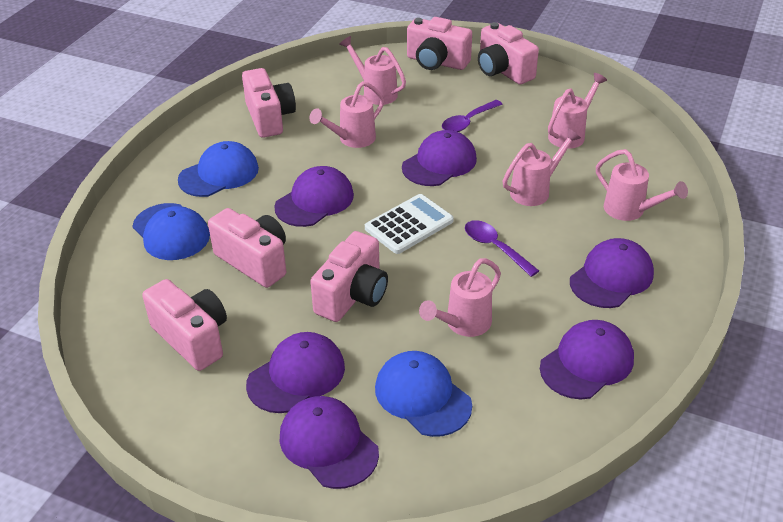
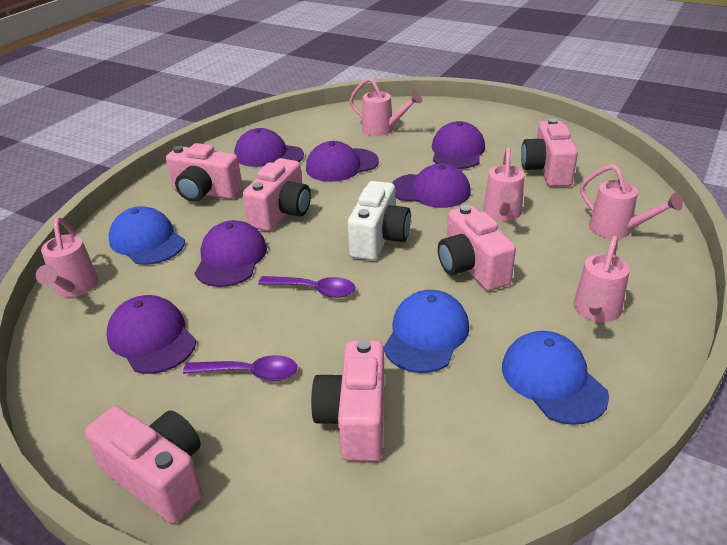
pink watering can: [310,81,384,148] [339,36,406,105] [419,258,501,337] [503,128,581,206] [548,73,607,149] [596,149,688,221] = 6 -> [36,217,99,298] [350,77,422,136] [483,148,525,221] [574,236,630,322] [580,164,683,239] = 5
white calculator: [365,194,454,254] = 1 -> none = 0
white camera: none = 0 -> [348,181,411,260] = 1

